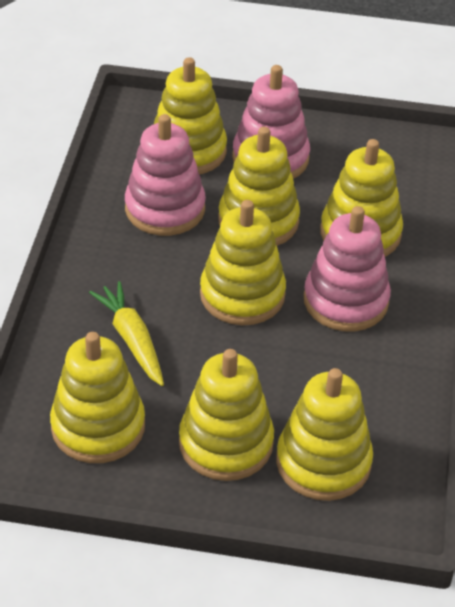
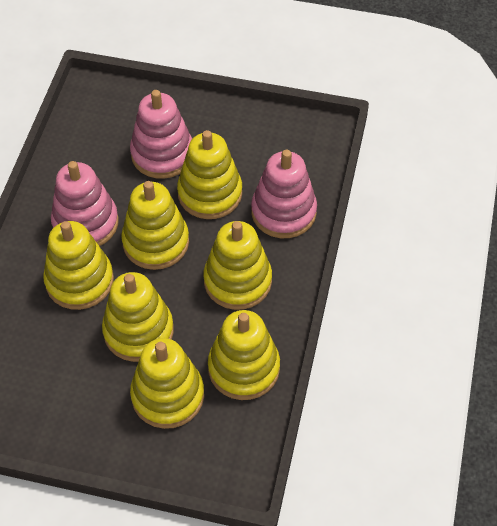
yellow carrot: [89,281,164,386] = 1 -> none = 0

